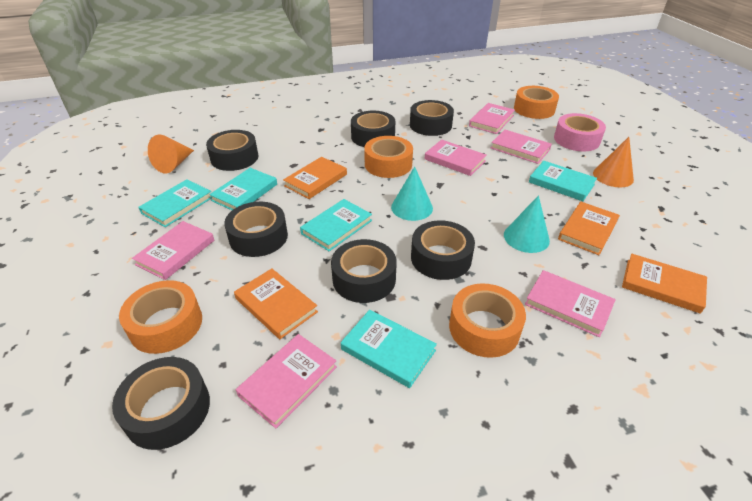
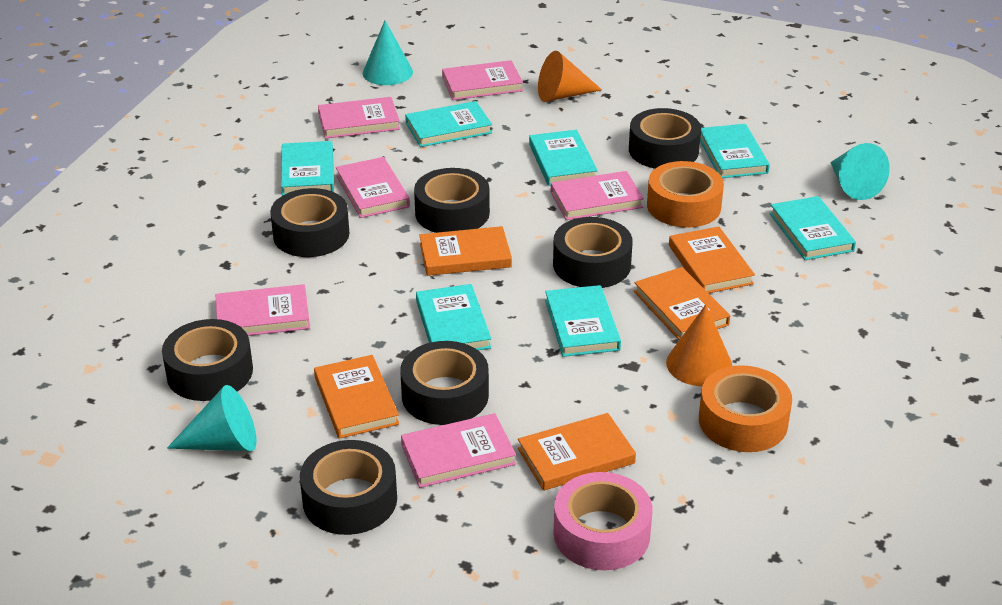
orange book: [234,268,318,339] [283,157,347,199] [558,202,620,255] [622,254,707,314] = 4 -> [314,355,399,439] [419,226,512,276] [518,413,636,491] [634,267,730,340] [669,227,755,293] = 5
orange tape: [119,280,202,354] [364,136,413,178] [449,283,526,358] [514,86,559,119] = 4 -> [647,161,724,228] [699,365,792,452] = 2
turquoise book: [138,179,212,227] [209,168,277,210] [300,199,372,251] [341,310,437,388] [529,161,597,201] = 5 -> [281,141,334,196] [405,101,492,147] [416,284,491,350] [529,130,598,186] [545,285,621,357] [700,124,770,178] [770,196,856,260] = 7
turquoise cone: [391,166,433,221] [504,195,550,253] = 2 -> [167,385,256,451] [363,21,413,85] [830,143,890,200] = 3

